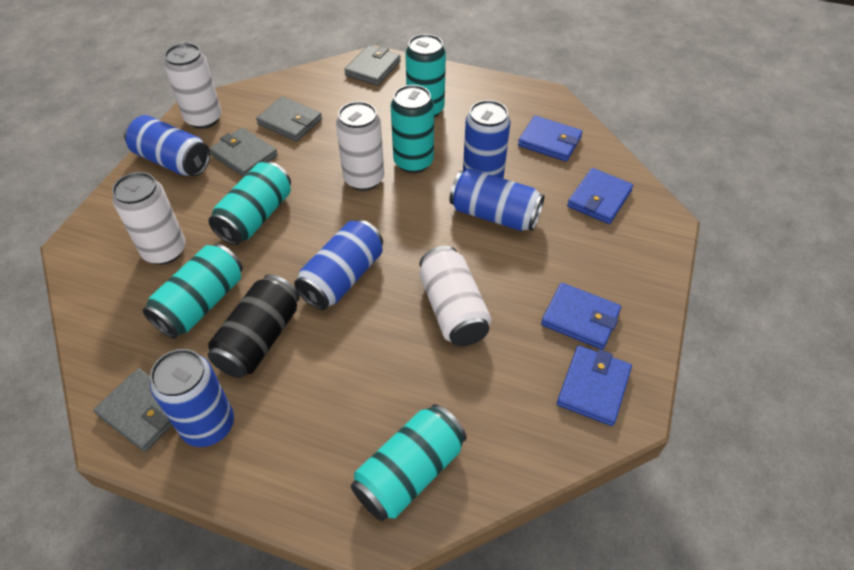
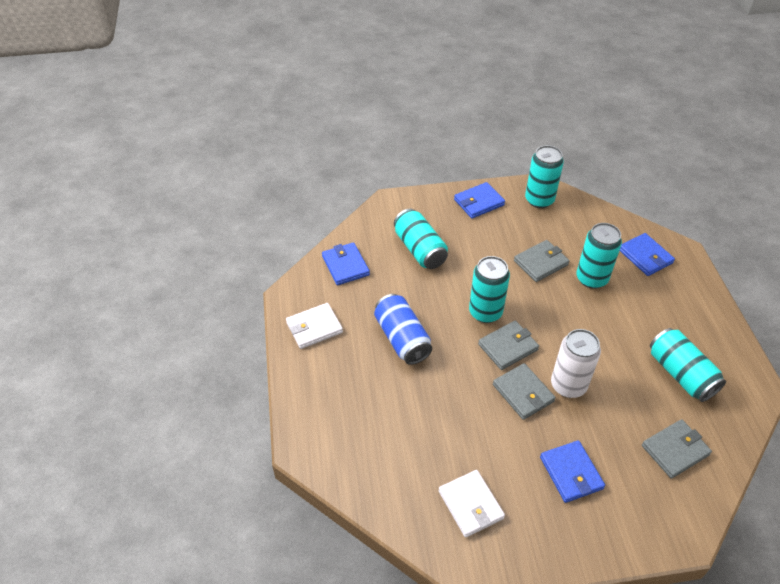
black can: [208,274,300,378] = 1 -> none = 0
blue can: [124,115,210,176] [150,349,234,447] [294,220,383,310] [449,169,544,231] [463,100,511,178] = 5 -> [374,294,432,365] = 1
white can: [112,172,186,265] [164,43,222,129] [336,101,384,191] [420,246,491,346] = 4 -> [551,329,601,398] = 1
white wallet: none = 0 -> [286,303,343,349] [439,470,505,538] = 2

